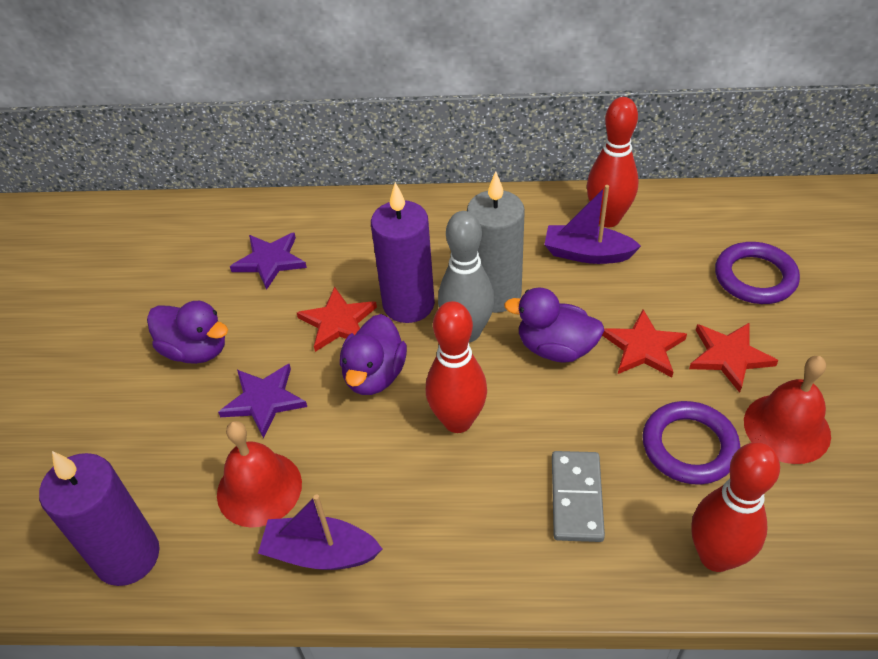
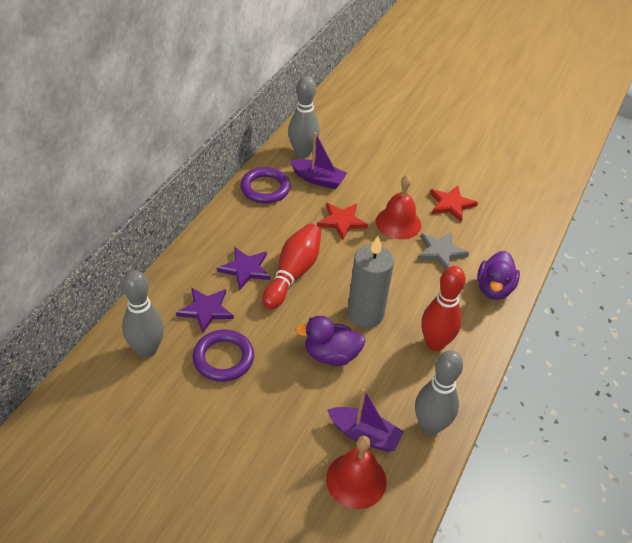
grey bowling pin: [438,211,494,342] = 1 -> [122,270,164,358] [288,76,320,158] [415,350,463,435] = 3
grey domino: [552,451,605,542] = 1 -> none = 0
grey star: none = 0 -> [417,232,469,270] = 1
purple candle: [39,451,160,586] [371,182,435,323] = 2 -> none = 0
purple duck: [147,301,228,364] [340,314,407,395] [504,288,605,362] = 3 -> [295,316,365,366] [477,251,520,300] = 2
red bowling pin: [426,301,487,433] [587,97,638,227] [691,442,780,572] = 3 -> [262,224,321,309] [421,266,466,351] = 2
red star: [297,287,377,352] [602,309,687,377] [689,323,779,393] = 3 -> [317,203,368,240] [430,185,478,222] = 2

